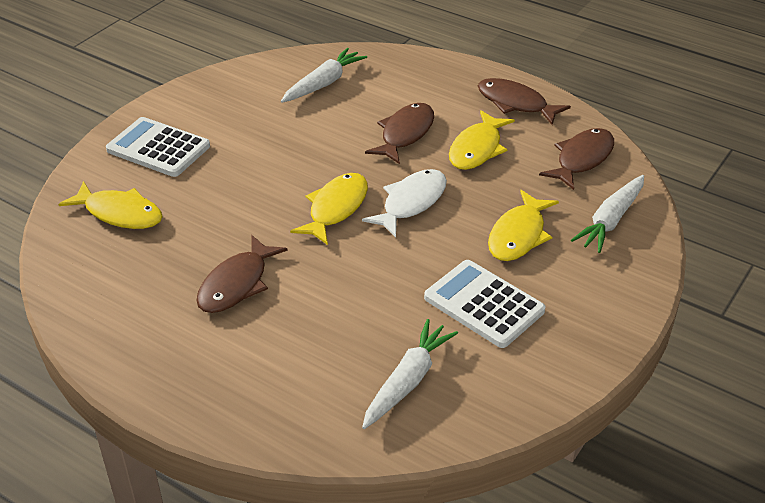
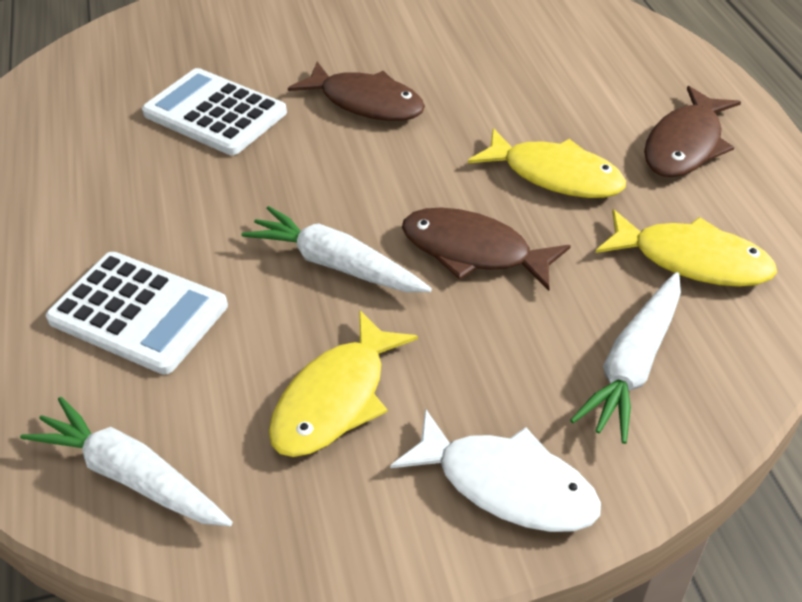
brown fish: [196,235,288,313] [365,103,434,164] [478,78,571,125] [539,128,614,190] = 4 -> [288,62,425,121] [402,208,571,291] [644,86,741,177] = 3
yellow fish: [58,181,163,229] [290,173,368,245] [449,110,515,170] [488,190,559,261] = 4 -> [269,311,418,457] [468,128,626,198] [596,209,777,287] = 3

